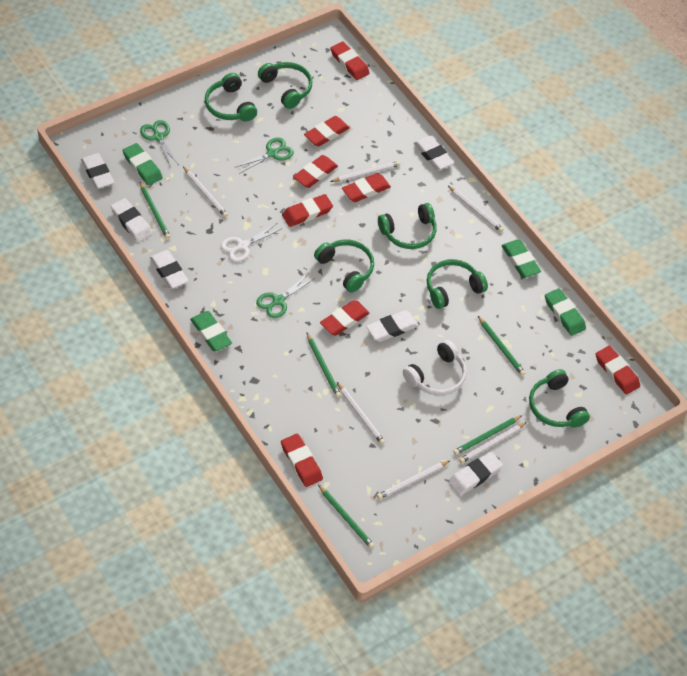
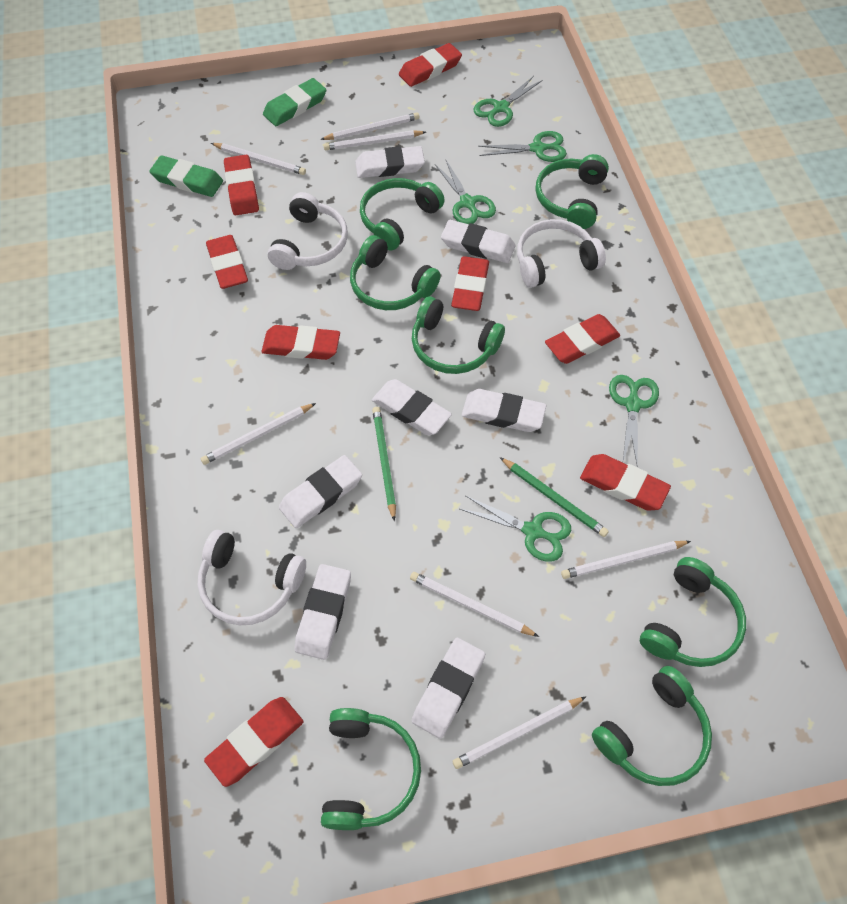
green eraser: [122,143,163,186] [190,311,232,351] [501,240,541,277] [545,288,586,336] = 4 -> [149,155,223,197] [263,78,326,126] = 2
green headphones: [205,73,257,122] [258,62,312,109] [314,239,374,293] [378,203,437,249] [427,259,488,309] [529,369,590,428] = 6 -> [321,708,421,830] [350,235,441,310] [360,178,445,250] [412,296,505,374] [535,154,609,229] [592,666,712,786] [640,557,746,667] = 7
green pencil: [140,182,170,239] [307,333,341,398] [318,485,375,548] [453,416,522,455] [478,316,525,376] = 5 -> [372,407,396,521] [500,457,609,537] = 2
green scissors: [140,120,179,167] [234,138,294,174] [256,273,315,318] = 3 -> [435,160,496,224] [460,495,571,562] [474,76,543,127] [478,131,567,162] [609,375,659,465] = 5
white eraser: [81,153,115,189] [111,198,153,242] [150,250,189,289] [366,310,419,342] [414,136,454,170] [448,452,503,496] = 6 -> [279,455,362,528] [294,564,351,660] [355,146,425,178] [372,379,452,435] [412,638,485,739] [441,220,516,263] [462,389,546,432] = 7
white headphones: [403,340,467,396] = 1 -> [198,530,306,625] [268,192,348,270] [517,219,606,288] = 3
white pencil: [183,167,228,217] [330,161,400,182] [337,382,385,445] [377,461,450,499] [448,186,504,232] [459,422,527,463] = 6 -> [201,403,316,465] [211,143,306,175] [320,112,419,140] [324,130,426,150] [410,572,539,637] [453,697,586,769] [561,541,691,579] = 7
white scissors: [221,223,281,262] = 1 -> none = 0

